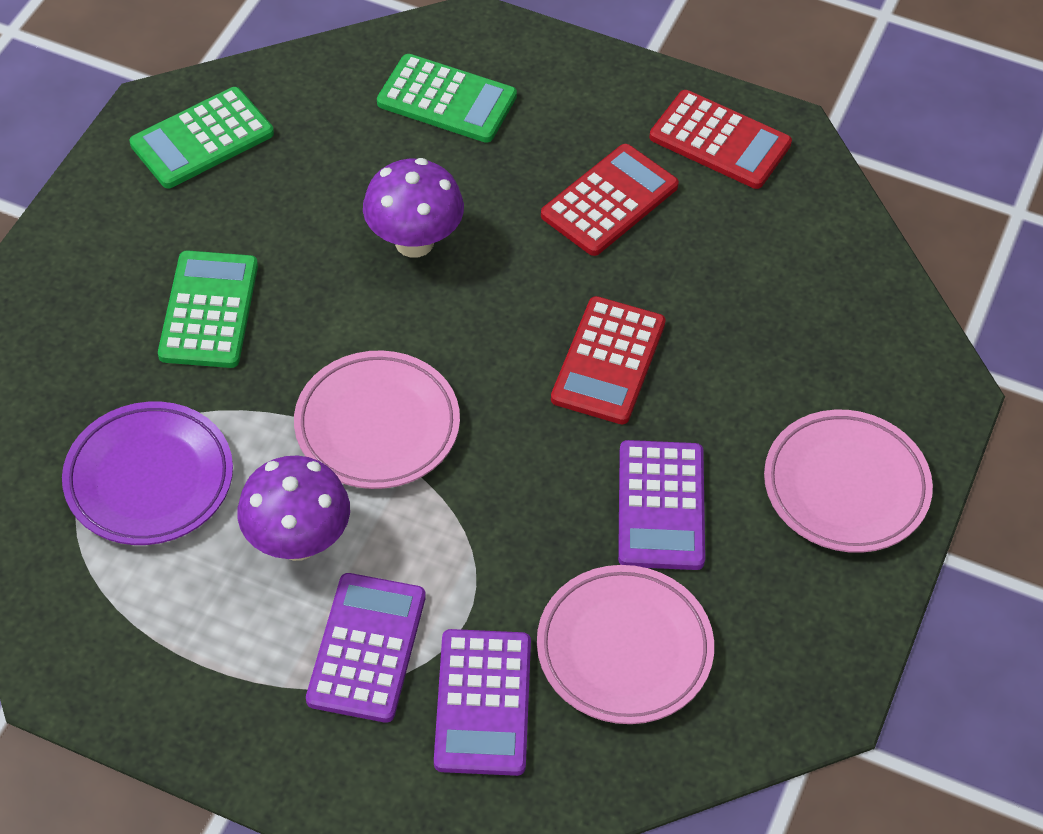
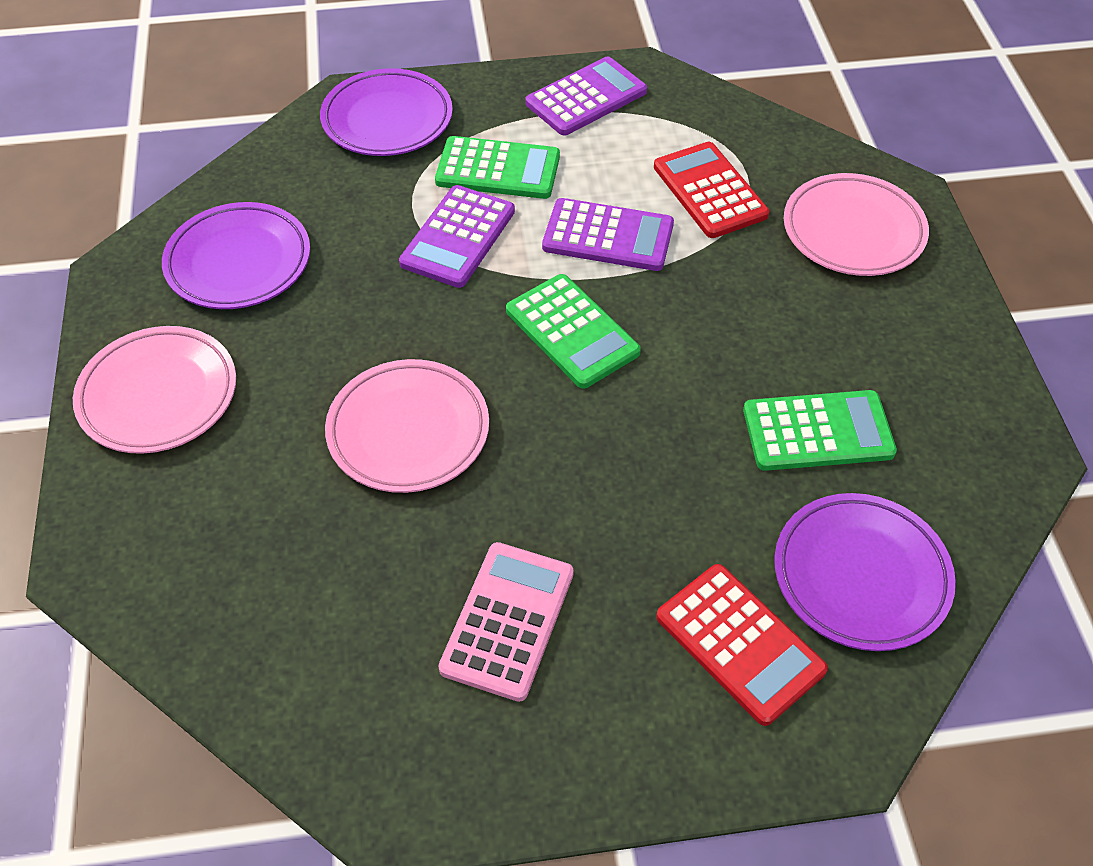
pink calculator: none = 0 -> [438,542,574,702] = 1
purple mushroom: [237,456,350,561] [363,158,464,258] = 2 -> none = 0
purple plate: [62,402,233,545] = 1 -> [162,202,310,309] [320,68,453,156] [774,493,956,651] = 3
red calculator: [541,144,679,256] [551,296,666,425] [649,90,792,189] = 3 -> [654,142,769,238] [656,564,828,726] = 2

